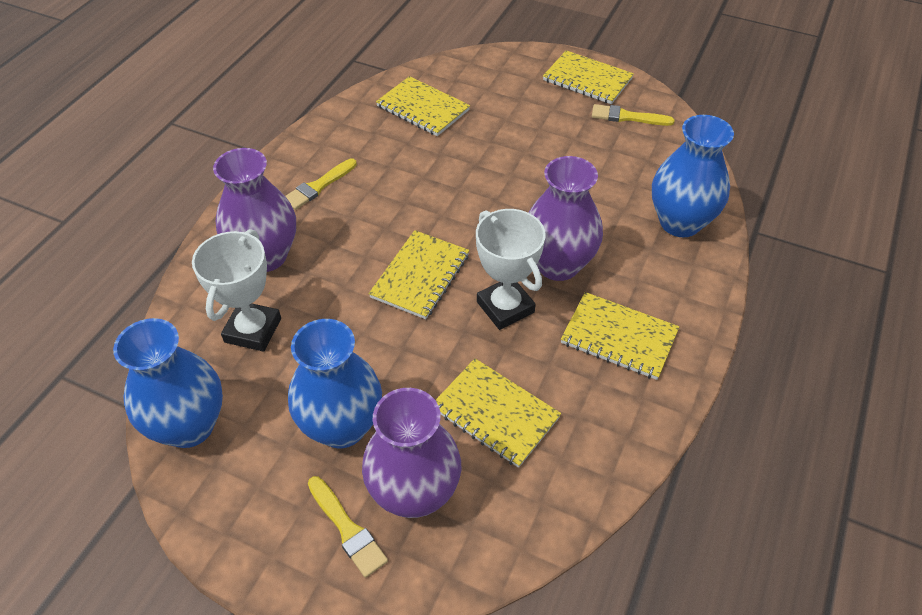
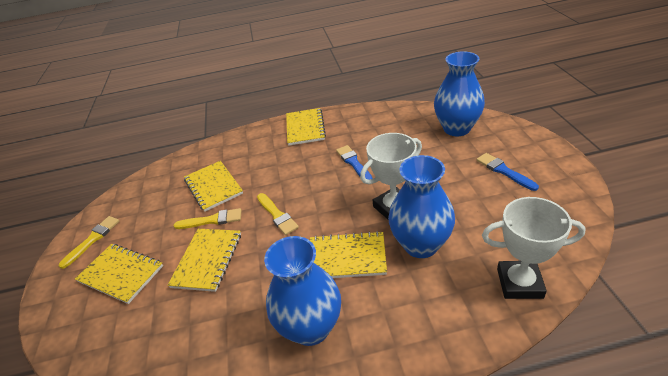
blue brush: none = 0 -> [336,145,373,180] [476,153,539,191] = 2
purple vase: [213,148,296,272] [362,388,461,518] [528,156,603,281] = 3 -> none = 0

